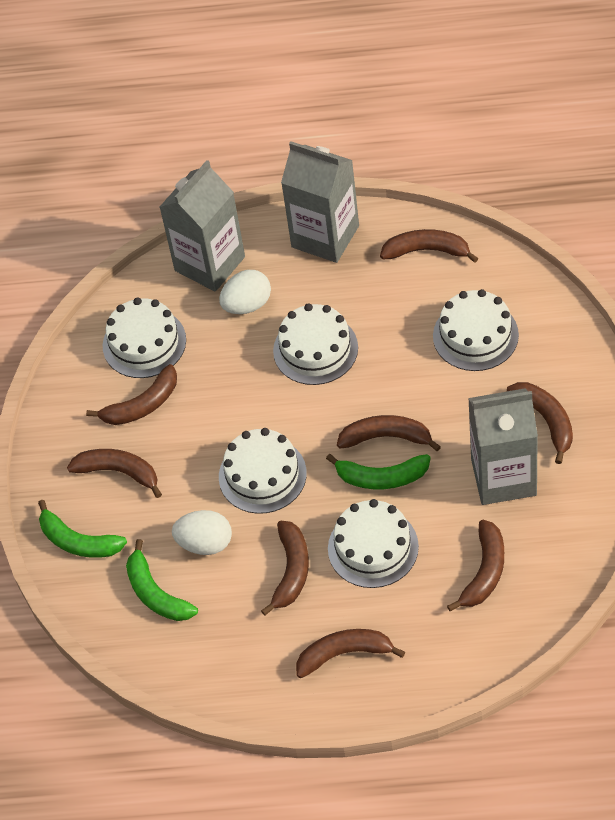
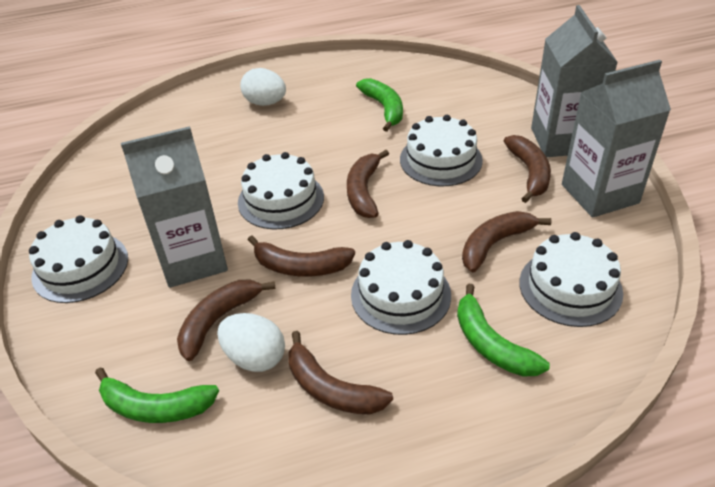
brown banana: [67,449,162,498] [86,364,177,425] [261,521,309,616] [296,629,405,678] [337,415,441,451] [380,229,478,263] [447,520,504,612] [507,382,573,464] = 8 -> [177,280,275,361] [248,235,355,277] [288,331,393,414] [347,150,389,218] [462,211,552,272] [504,135,551,203] = 6

